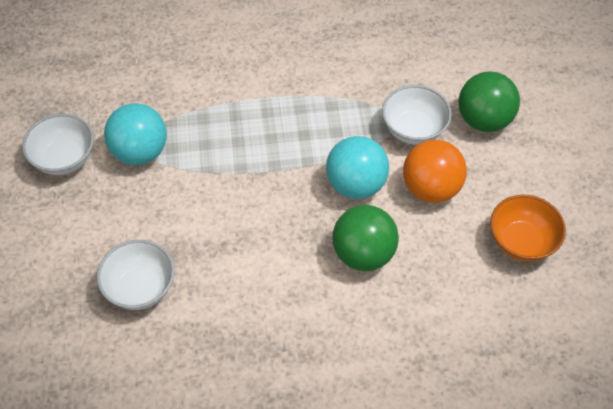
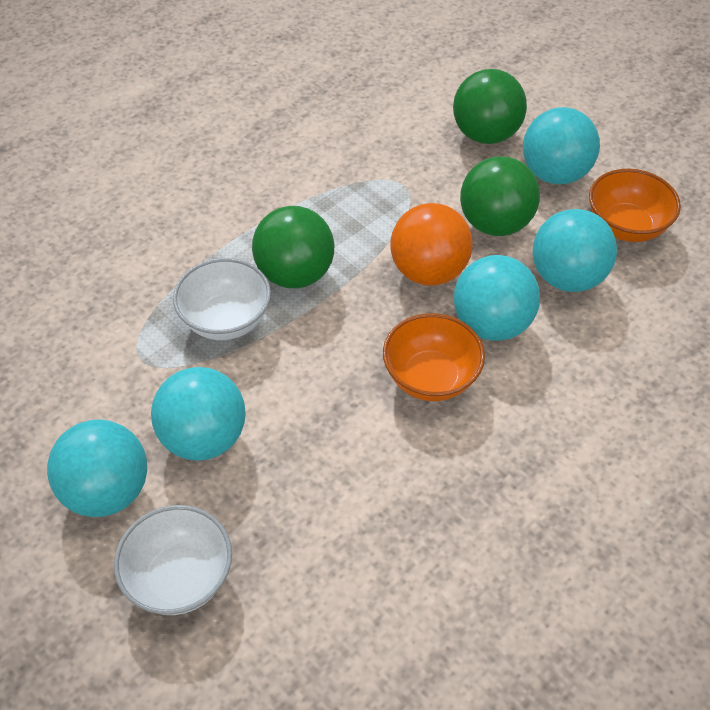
green ball: [332,205,399,271] [459,71,520,132] = 2 -> [252,206,334,288] [453,69,527,144] [460,156,540,236] = 3
orange bowl: [490,195,566,262] = 1 -> [383,313,485,401] [589,169,681,242] = 2
turquoise ball: [104,103,167,165] [326,136,389,199] = 2 -> [47,419,147,517] [151,367,246,461] [454,255,540,341] [523,107,600,184] [533,209,617,292] = 5
white bowl: [22,114,94,175] [97,240,175,310] [382,85,452,145] = 3 -> [114,505,232,615] [173,258,271,340] = 2

